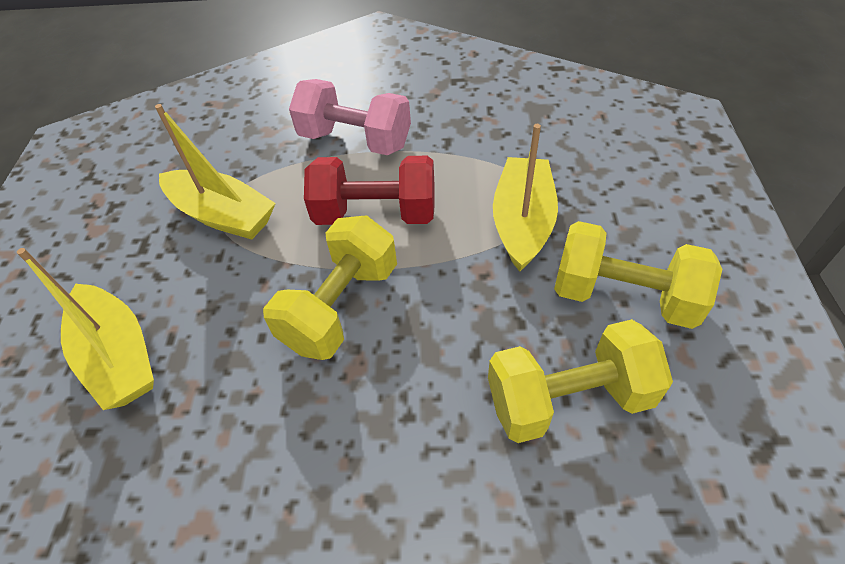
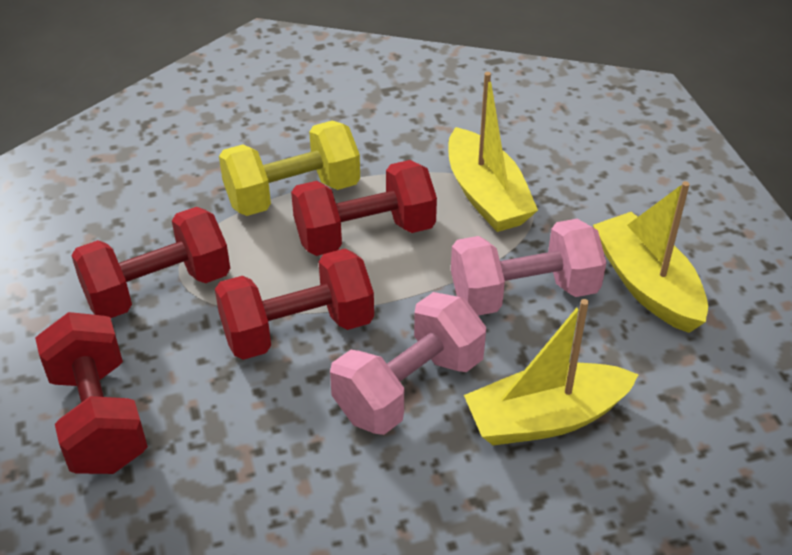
pink dumbbell: [289,79,411,155] = 1 -> [330,292,486,435] [451,219,606,316] = 2
red dumbbell: [304,156,434,225] = 1 -> [35,312,148,474] [71,207,230,318] [215,249,374,360] [291,160,437,256] = 4
yellow dumbbell: [263,215,397,360] [488,319,673,443] [554,221,722,329] = 3 -> [219,121,360,216] = 1

